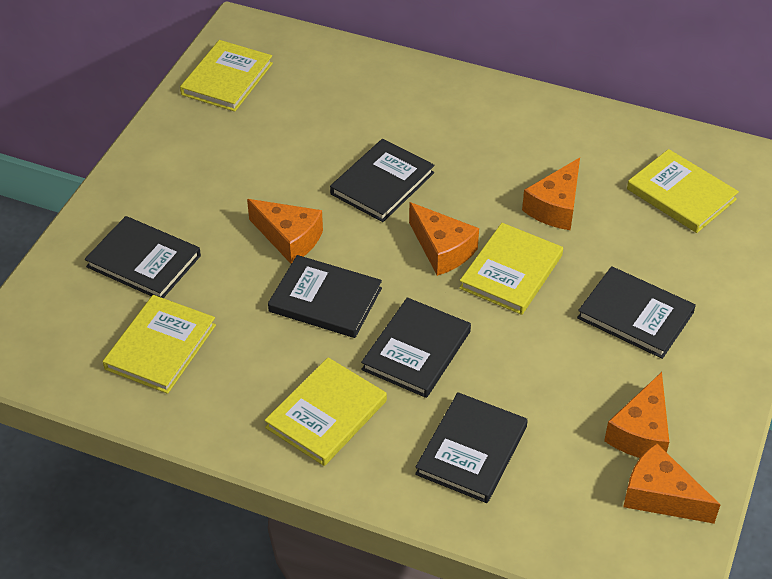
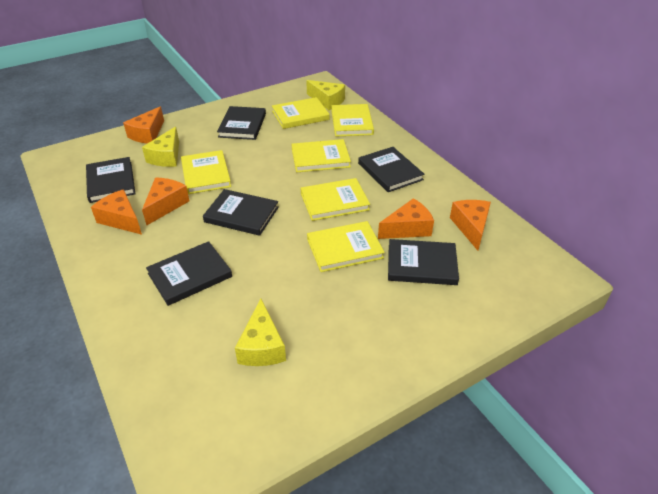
yellow book: [103,295,216,394] [180,40,273,112] [264,357,387,466] [459,223,563,315] [627,149,739,233] = 5 -> [181,150,231,194] [272,97,330,129] [292,139,351,172] [301,178,370,221] [307,221,385,272] [332,104,374,136] = 6
yellow cheese: none = 0 -> [142,126,179,167] [235,299,286,366] [306,80,345,110] = 3

